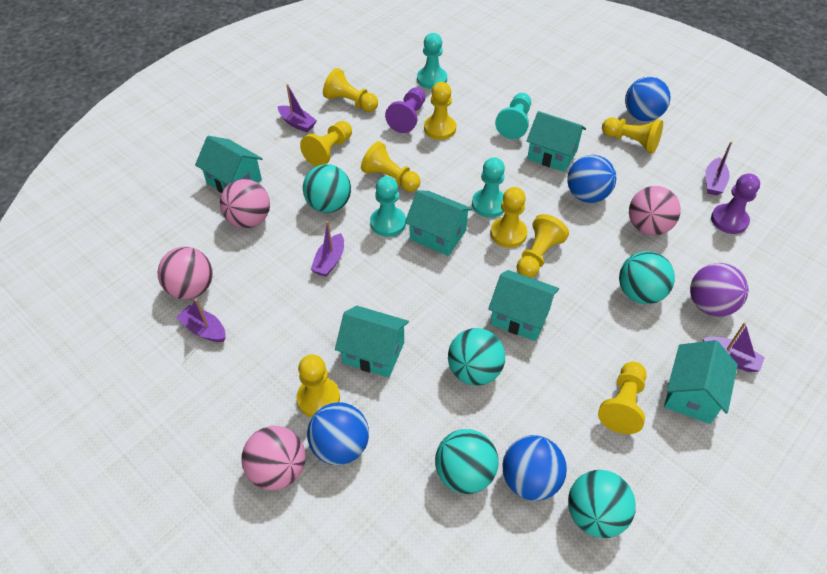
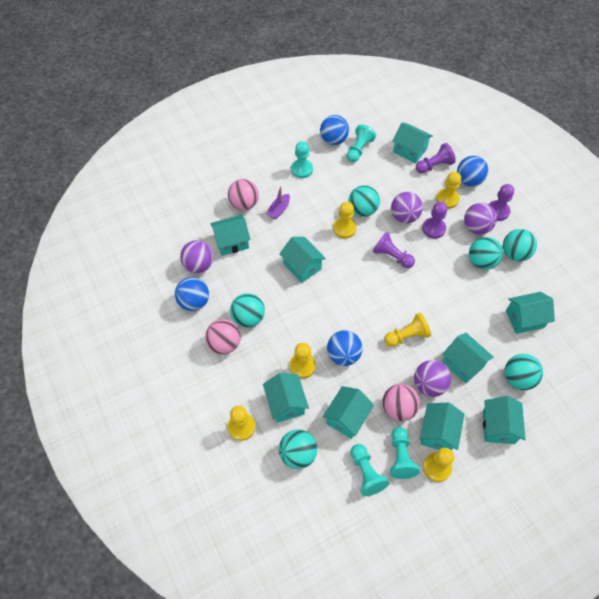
pink ball: [158,247,213,299] [220,179,270,228] [241,426,306,490] [629,186,681,235] = 4 -> [205,319,241,354] [228,179,259,210] [382,384,420,421] = 3
purple ball: [690,263,749,317] = 1 -> [180,240,214,273] [391,192,423,223] [414,360,451,397] [464,203,497,235] = 4
purple boat: [177,299,226,342] [278,84,317,132] [311,221,344,277] [703,322,765,372] [705,142,732,196] = 5 -> [266,186,290,219] = 1
purple pawn: [385,87,426,133] [711,173,760,234] = 2 -> [373,232,415,268] [416,143,456,174] [422,202,448,239] [489,184,514,221] = 4
turquoise ball: [303,164,351,213] [435,429,498,494] [448,328,505,386] [568,470,636,538] [619,251,675,304] = 5 -> [230,293,265,328] [279,430,317,469] [348,185,380,217] [469,237,503,270] [503,229,537,262] [505,354,543,390] = 6
turquoise house: [195,136,263,193] [335,306,409,378] [405,190,473,256] [488,270,559,341] [526,111,586,172] [664,340,738,424] = 6 -> [210,215,251,256] [263,373,309,422] [279,237,326,283] [323,386,374,439] [392,122,433,163] [420,403,465,451] [442,333,494,383] [483,396,526,444] [506,292,555,334] = 9
yellow pawn: [296,355,340,417] [300,121,352,167] [323,68,378,112] [361,141,421,192] [424,82,456,140] [491,187,527,248] [517,214,569,278] [598,361,647,434] [602,117,663,154] = 9 -> [228,406,256,441] [290,343,316,378] [333,202,357,238] [384,313,431,347] [423,448,454,482] [436,172,461,209] = 6

